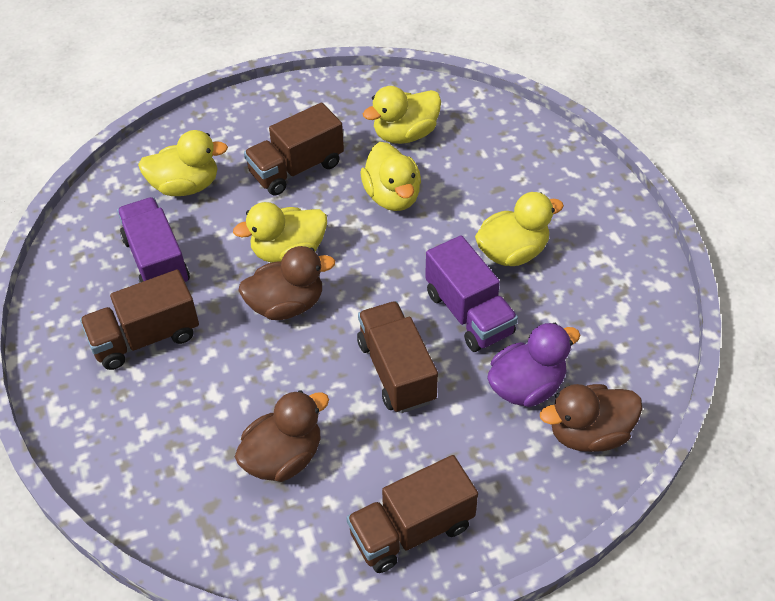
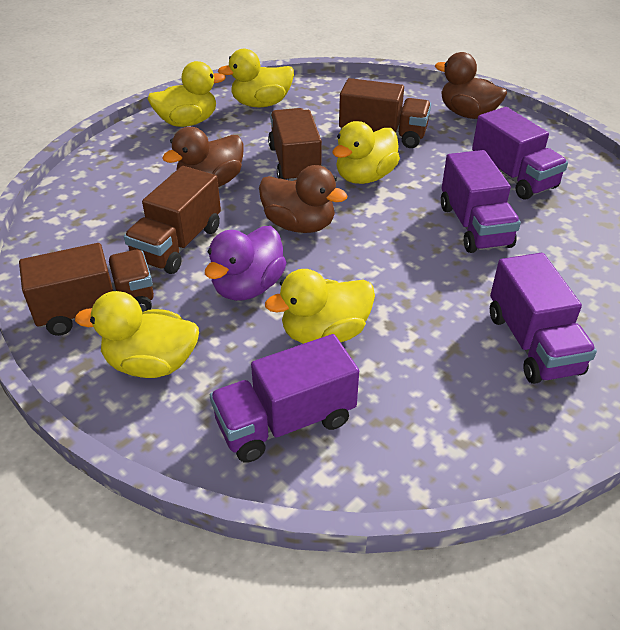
purple truck: [117,197,190,283] [425,236,518,352] = 2 -> [210,334,359,463] [441,150,521,253] [472,107,568,199] [490,253,597,384] = 4

